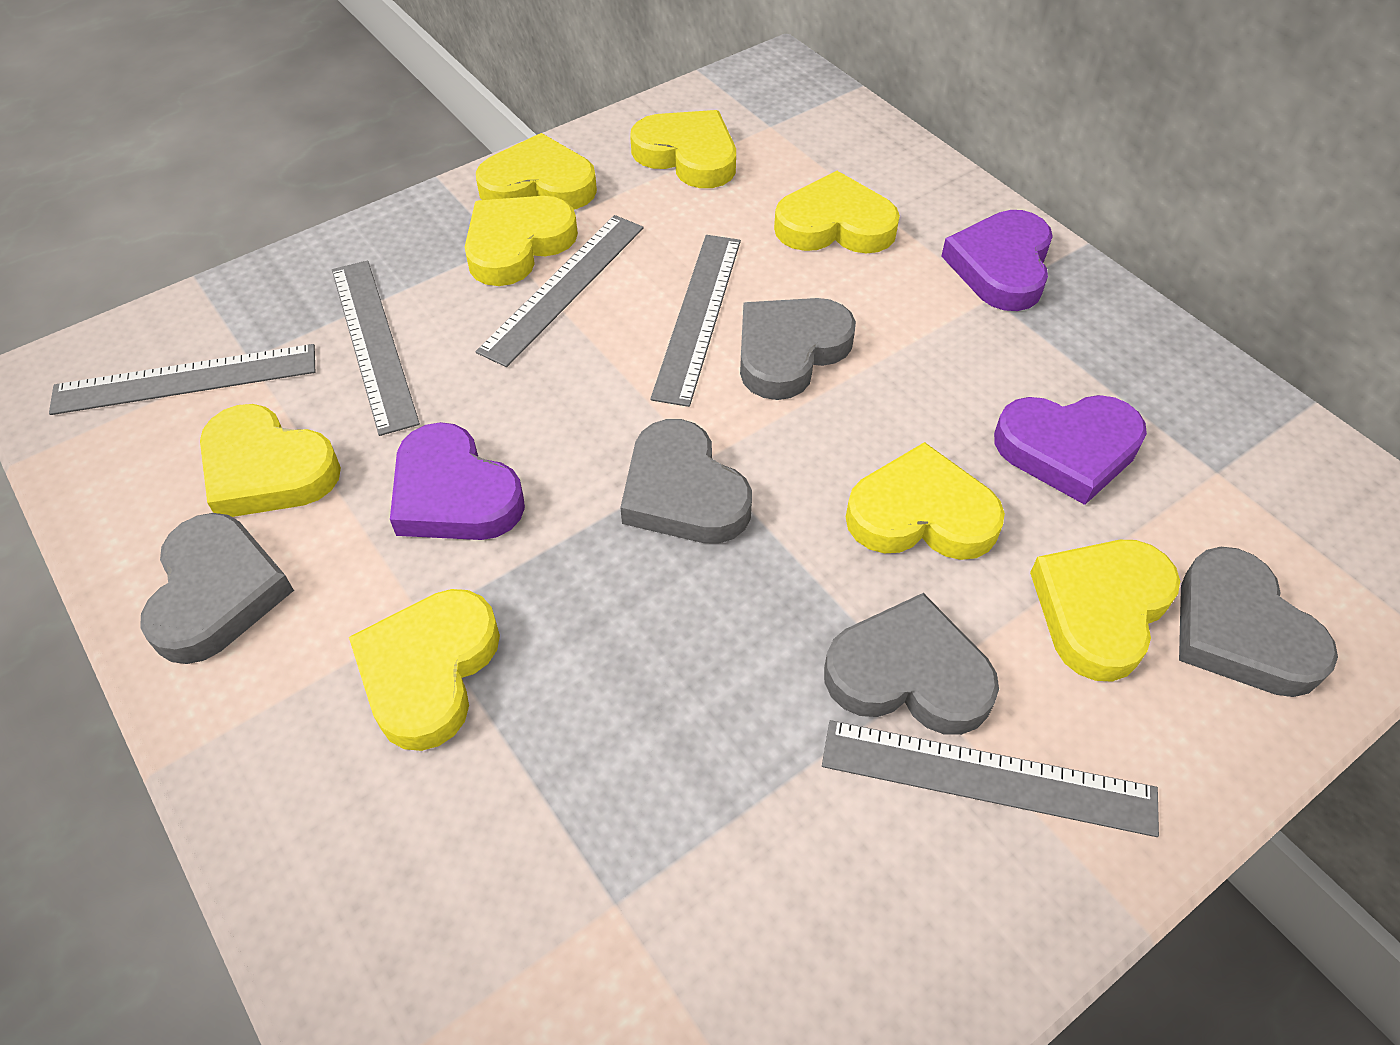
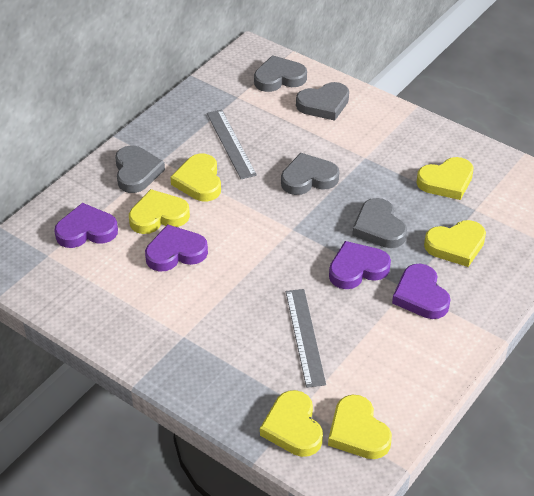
grey ruler: [49,344,315,415] [332,261,420,436] [476,215,644,367] [650,235,741,407] [822,720,1159,837] = 5 -> [207,109,257,179] [286,289,326,388] = 2
purple heart: [390,422,525,540] [941,210,1053,311] [994,395,1147,505] = 3 -> [54,203,118,248] [145,224,208,272] [329,241,391,289] [392,264,451,319] = 4
yellow heart: [200,404,341,517] [349,589,500,751] [465,196,578,286] [476,133,597,210] [630,110,736,188] [774,171,900,253] [846,442,1005,560] [1030,540,1180,682] = 8 -> [129,189,190,234] [170,154,221,202] [260,390,323,457] [328,395,392,459] [416,157,474,200] [424,220,486,267] = 6

